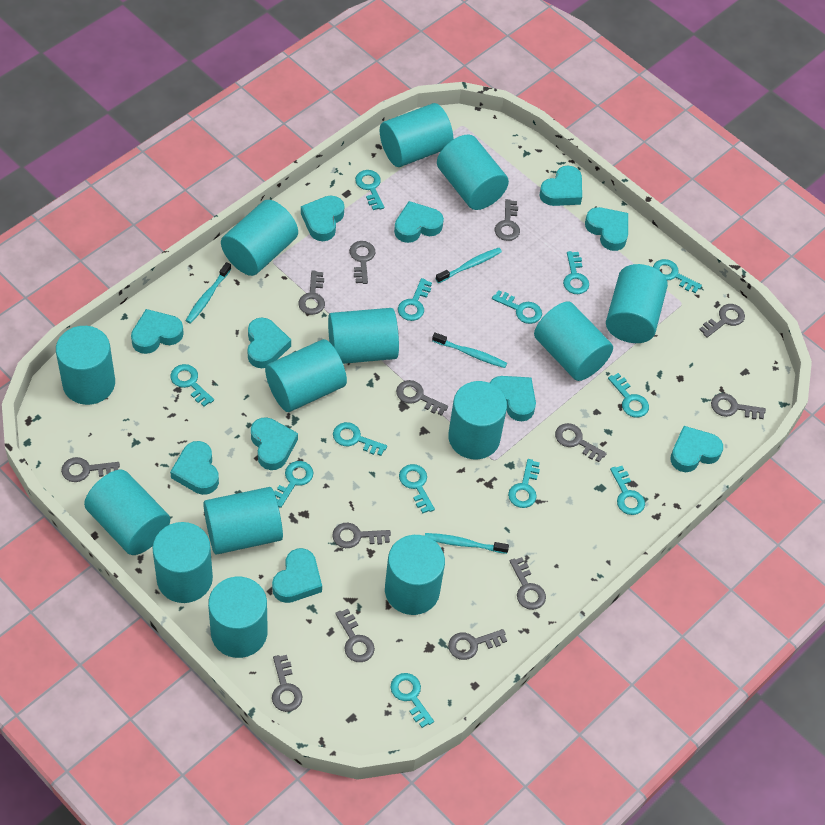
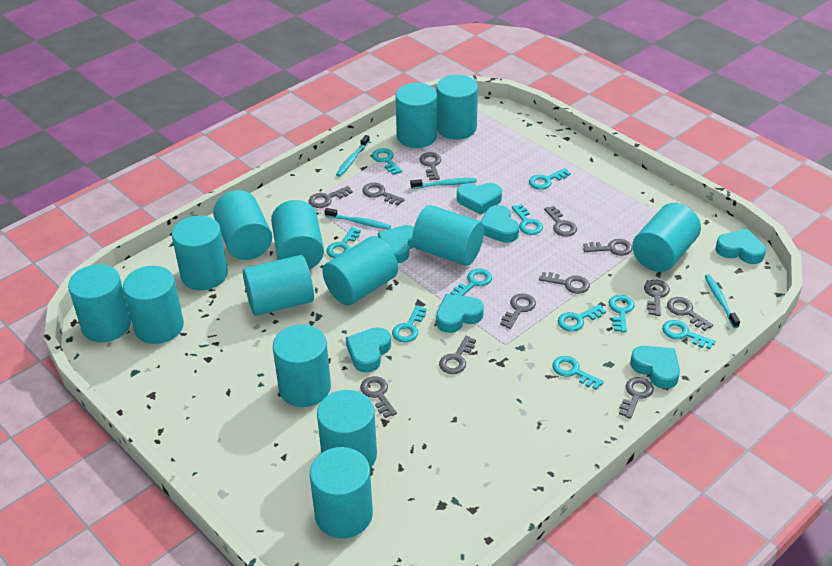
grey key: [61,457,120,482] [272,655,303,712] [298,270,325,315] [332,523,391,548] [335,609,375,662] [349,241,375,284] [396,380,448,416] [448,629,507,660] [495,199,520,241] [510,557,546,610] [555,423,607,462] [699,304,745,338] [711,393,766,419] = 13 -> [309,186,353,208] [360,376,397,418] [362,183,404,205] [419,152,441,180] [439,336,476,374] [500,293,536,329] [539,272,590,294] [544,206,577,237] [583,239,632,256] [619,377,654,419] [644,280,670,316] [667,297,713,331] = 12
turquoise heart: [131,309,184,354] [170,441,219,495] [248,318,291,368] [251,417,298,470] [272,548,322,603] [301,196,344,241] [394,201,444,243] [490,376,536,421] [539,166,582,206] [585,207,628,251] [670,426,723,472] = 11 -> [346,327,391,372] [378,225,414,263] [436,294,484,333] [457,183,502,215] [481,205,519,243] [630,346,680,389] [716,229,766,264] = 7
turquoise key: [170,364,214,407] [274,461,313,508] [333,422,387,456] [355,170,384,210] [390,673,434,728] [398,278,432,321] [399,464,435,513] [492,290,542,324] [508,459,540,508] [563,251,589,294] [608,373,649,418] [610,466,645,515] [653,259,702,293] = 13 -> [326,227,361,258] [372,148,402,175] [392,305,427,342] [450,268,492,296] [512,204,543,235] [529,168,571,190] [552,356,604,390] [558,304,606,332] [609,295,634,333] [662,320,715,349] = 10

